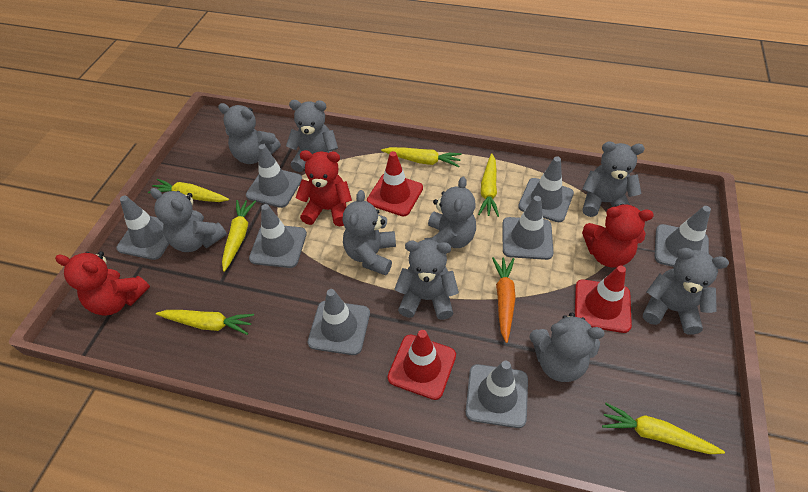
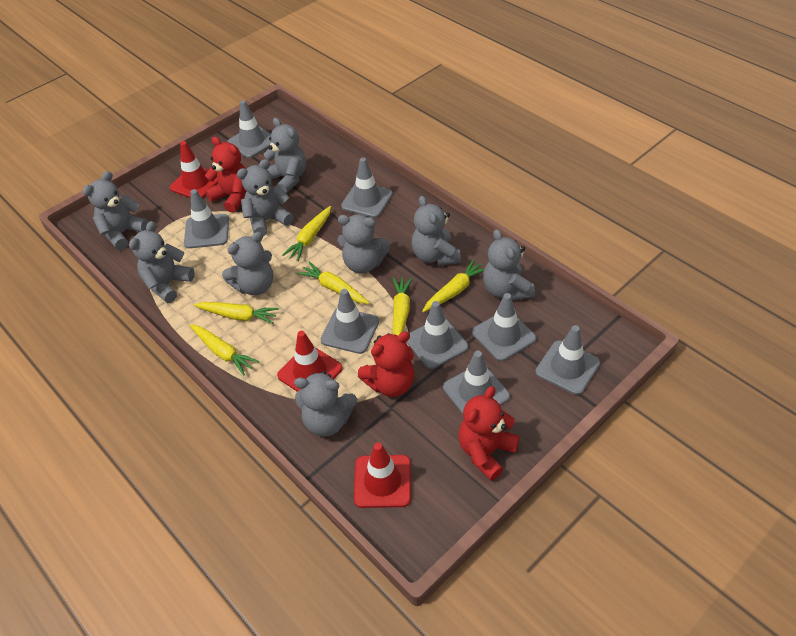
orange carrot: [492,257,516,343] = 1 -> none = 0

